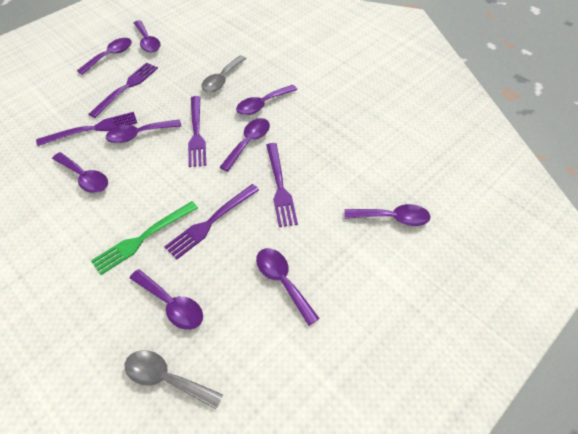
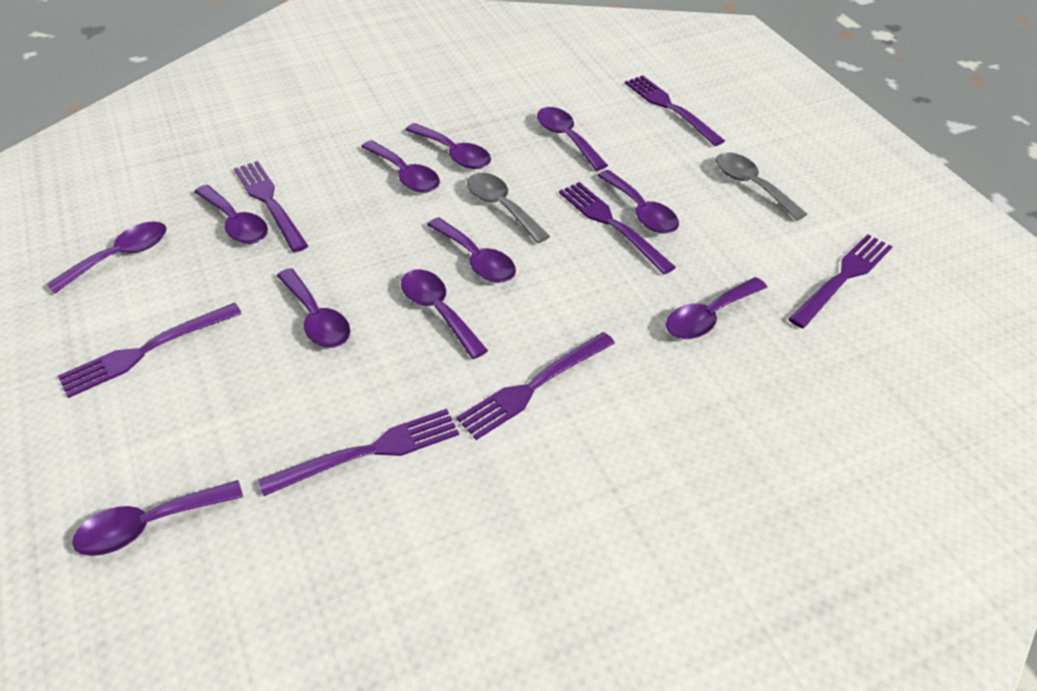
green fork: [91,201,198,275] = 1 -> none = 0
purple fork: [36,112,137,146] [88,63,158,118] [164,184,259,260] [188,96,206,167] [266,143,298,227] = 5 -> [58,303,242,398] [234,161,308,252] [258,409,459,496] [456,332,615,440] [559,182,676,274] [625,75,725,146] [788,234,892,328] = 7
purple spoon: [52,152,108,193] [77,38,132,75] [106,119,181,143] [130,269,203,330] [134,20,160,53] [220,118,270,172] [236,85,297,115] [256,248,320,326] [344,204,430,226] = 9 -> [46,221,166,294] [72,480,243,556] [194,185,268,244] [277,268,350,348] [361,140,440,193] [401,270,488,359] [405,123,491,169] [427,217,516,283] [537,107,608,171] [597,170,679,234] [666,277,767,339] = 11

